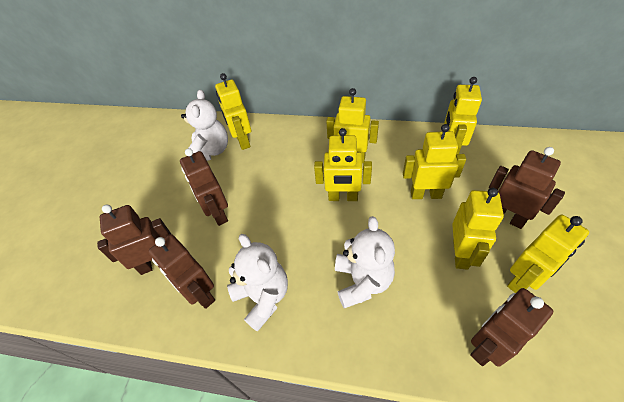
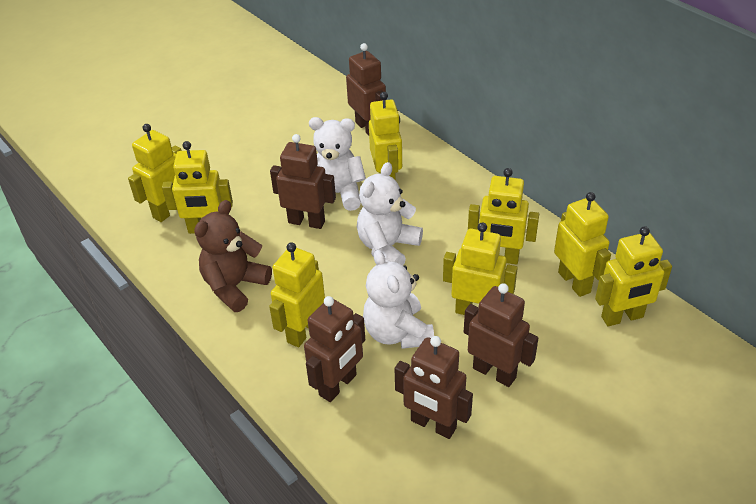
brown teddy bear: none = 0 -> [194,200,272,312] = 1
yellow robot: [215,73,251,150] [314,128,372,201] [326,88,379,163] [403,124,466,199] [444,77,482,154] [452,188,504,270] [507,214,589,293] = 7 -> [128,124,182,222] [162,141,233,234] [269,242,325,347] [369,92,402,181] [443,222,518,315] [468,168,539,265] [554,192,611,297] [595,226,672,326] = 8

